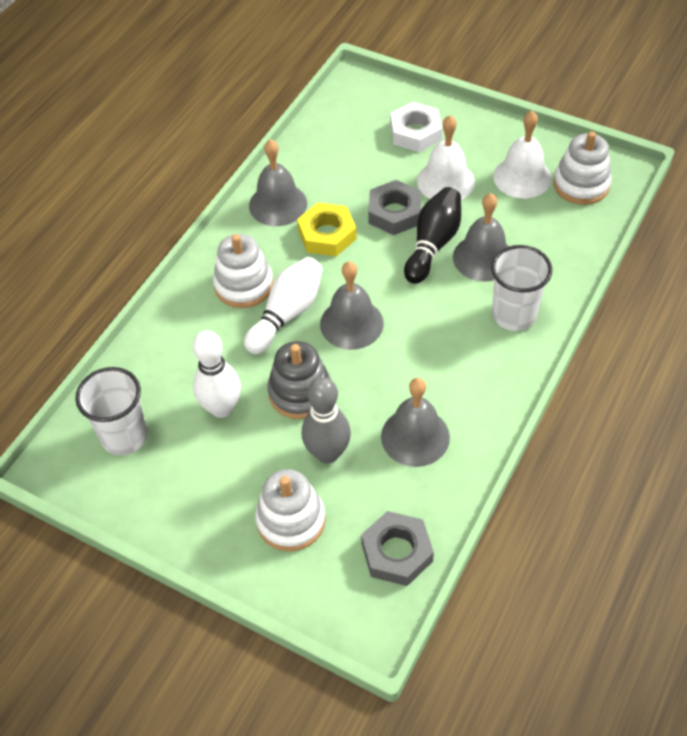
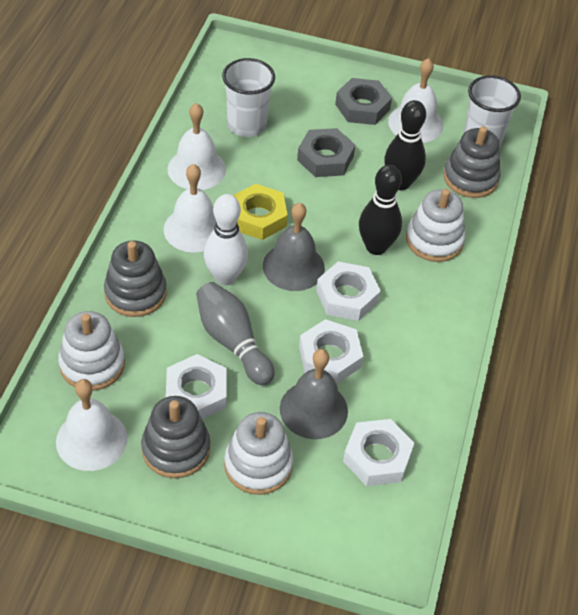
black bowling pin: [404,187,461,284] = 1 -> [359,165,402,255] [384,100,426,190] = 2
grey bell: [249,139,307,226] [320,261,384,350] [381,378,450,467] [453,193,509,282] = 4 -> [263,203,325,291] [280,349,348,439] = 2
grey stacking toy: [268,341,331,419] = 1 -> [104,241,167,317] [141,396,210,478] [444,126,501,198] = 3
white bell: [417,115,475,200] [493,111,551,198] = 2 -> [56,379,127,471] [164,164,216,253] [167,103,226,190] [388,58,443,143] = 4
white bowling pin: [193,330,241,418] [244,257,323,354] = 2 -> [204,194,248,285] = 1
white nut: [390,102,442,152] = 1 -> [166,354,227,419] [299,319,363,384] [316,261,381,321] [343,419,414,486] = 4

